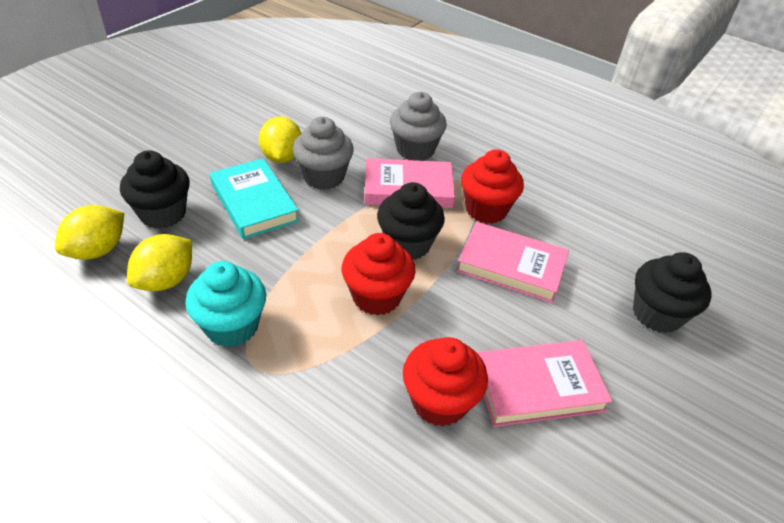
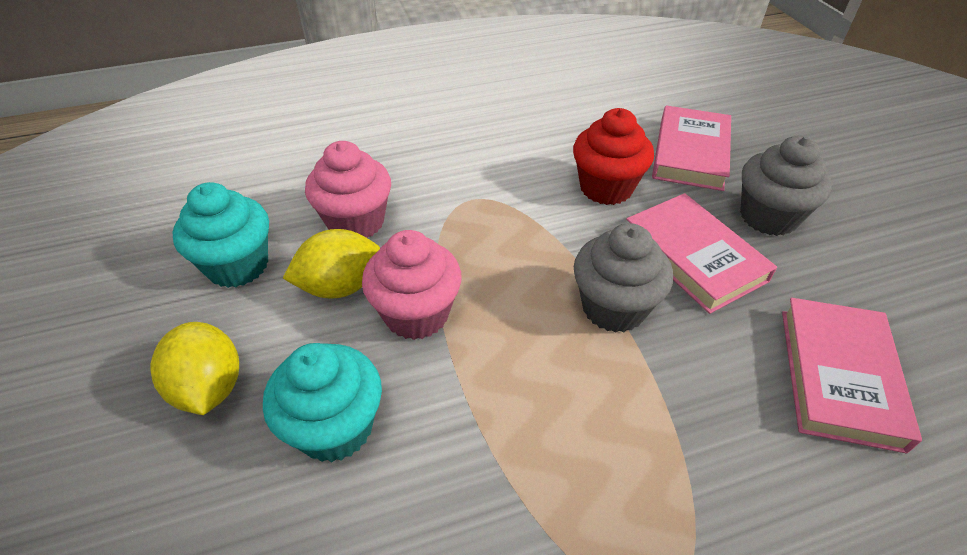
black cupcake: [120,150,189,229] [377,182,445,260] [633,252,711,333] = 3 -> none = 0
pink cupcake: none = 0 -> [305,141,391,238] [362,230,462,340] = 2
red cupcake: [342,233,415,316] [403,337,488,427] [461,149,524,224] = 3 -> [573,108,654,205] = 1
turquoise book: [210,158,299,239] = 1 -> none = 0
turquoise cupcake: [185,261,266,347] = 1 -> [172,182,269,288] [263,343,382,462] = 2
yellow lemon: [55,205,124,260] [127,234,192,291] [259,116,302,163] = 3 -> [150,322,239,415] [283,229,380,299] = 2

